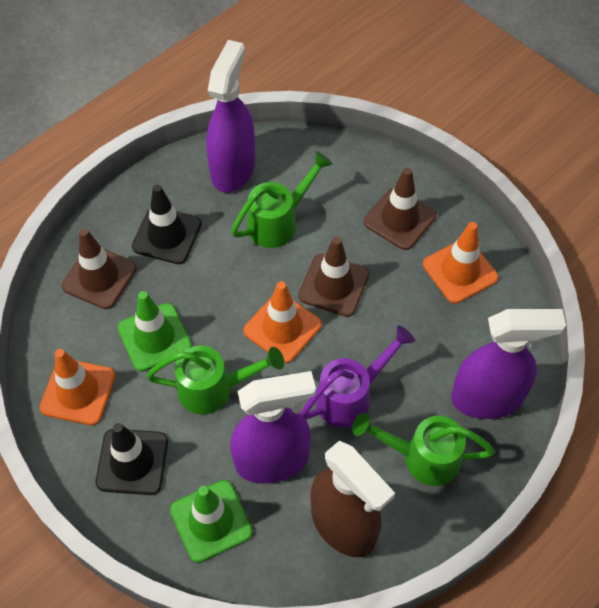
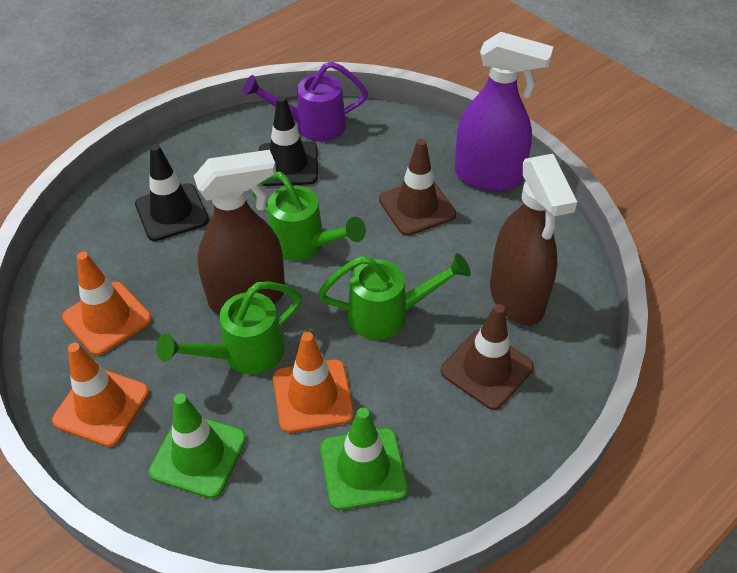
brown spray bottle: [311,440,395,557] = 1 -> [194,150,285,314] [490,154,577,326] = 2
brown traffic cone: [61,228,137,309] [298,237,369,317] [364,168,437,250] = 3 -> [379,139,456,236] [441,304,534,410] = 2
purple spray bottle: [206,40,255,193] [230,371,316,483] [451,309,566,419] = 3 -> [455,32,554,191] = 1

